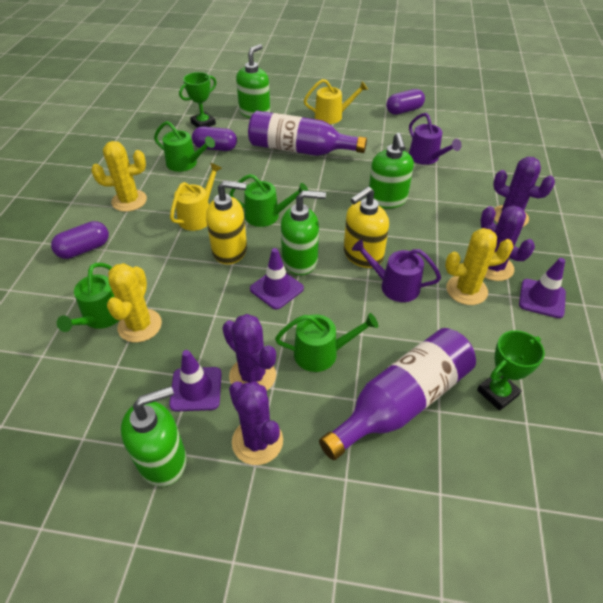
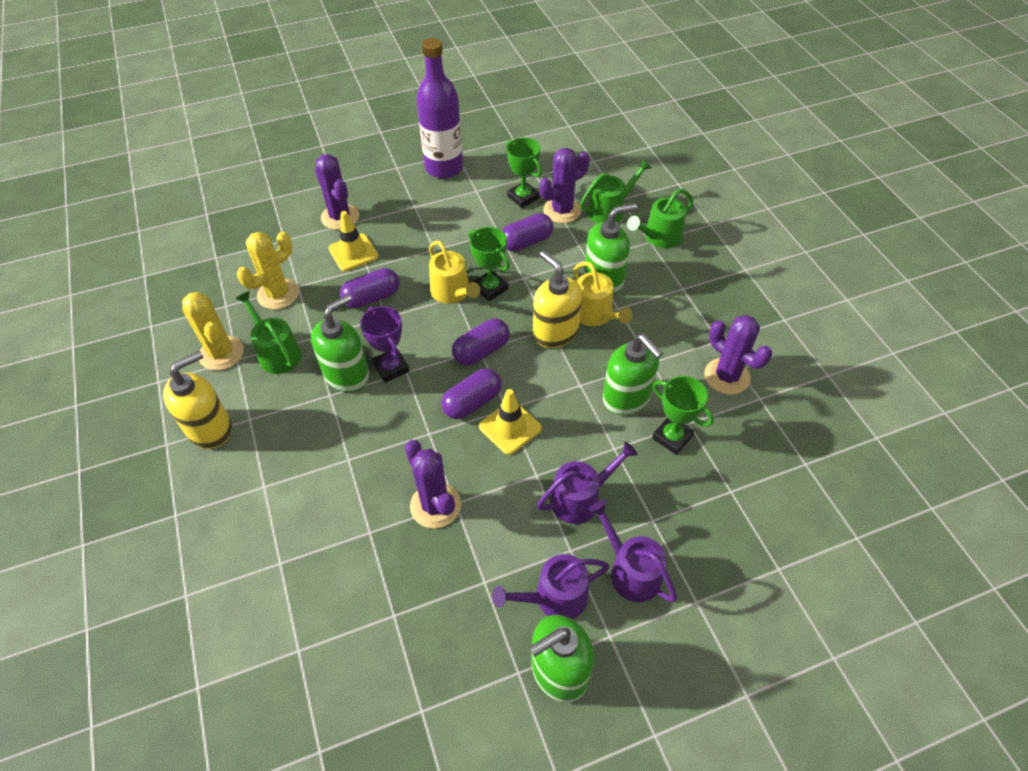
green trophy: [179,72,217,128] [477,330,545,411] = 2 -> [469,227,510,301] [506,137,542,208] [652,376,714,455] = 3
green watering can: [57,263,119,332] [154,121,215,172] [229,174,308,227] [275,313,378,372] = 4 -> [235,291,302,374] [580,159,651,223] [627,189,694,248] = 3
purple bottle: [248,111,367,156] [319,328,476,460] = 2 -> [416,38,463,179] = 1
purple capsule: [51,221,109,259] [192,126,237,151] [386,89,425,115] = 3 -> [340,268,400,308] [441,368,502,419] [452,319,510,366] [502,213,553,252] = 4
purple traffic cone: [169,350,222,412] [250,248,304,310] [519,258,566,318] = 3 -> none = 0
purple trophy: none = 0 -> [360,306,409,382] = 1
purple watering can: [352,239,441,302] [409,113,462,165] = 2 -> [492,554,609,619] [537,442,638,524] [589,500,677,602] = 3
yellow cactus: [91,141,147,212] [107,263,162,342] [445,228,514,305] = 3 -> [182,292,244,371] [237,232,299,310] = 2
yellow traffic cone: none = 0 -> [329,211,379,271] [479,389,542,455] = 2

